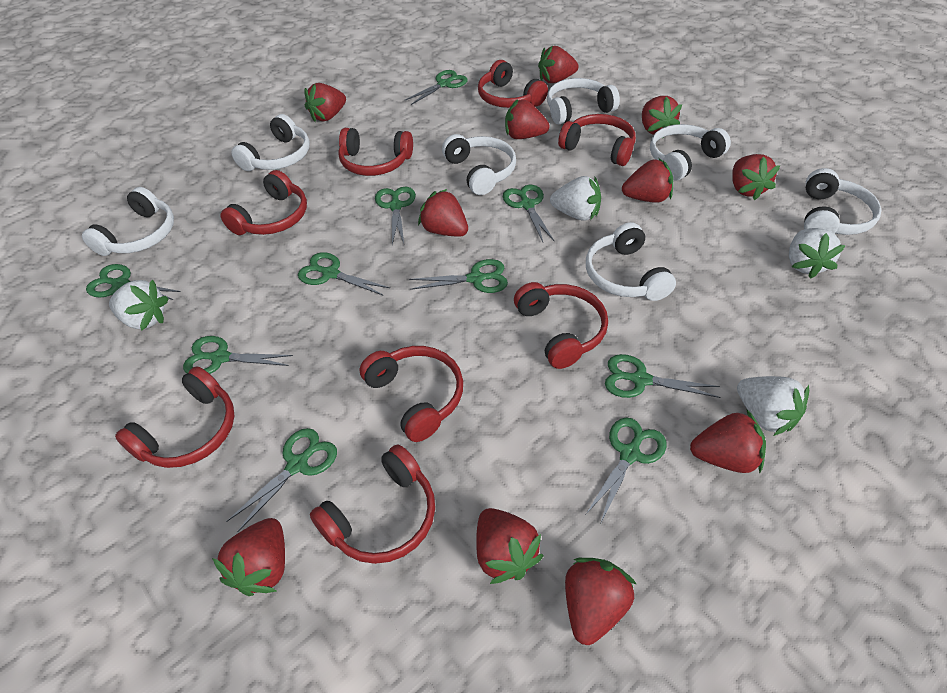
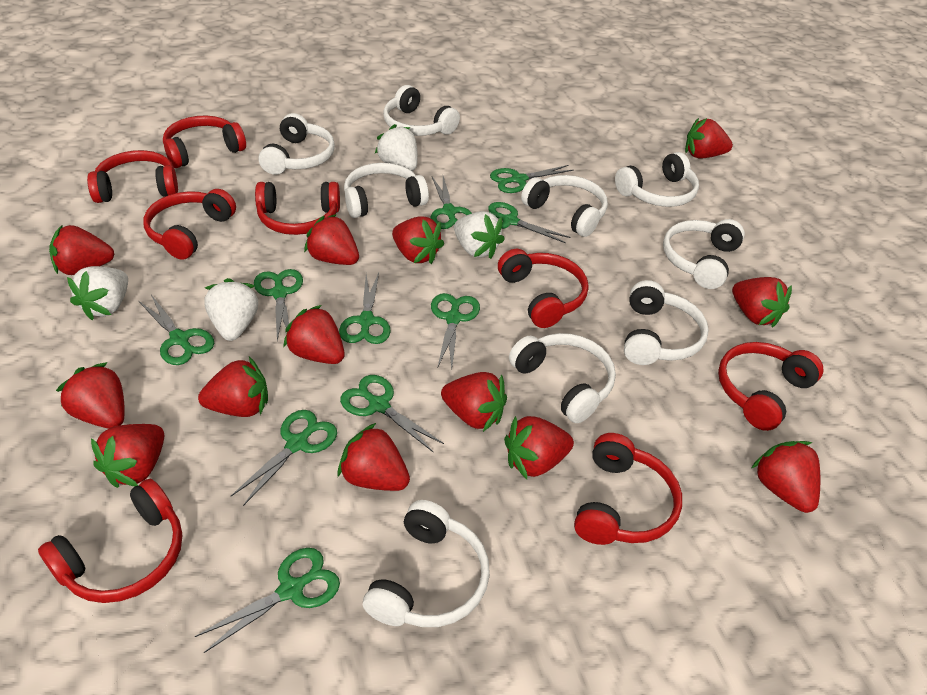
red strawberry: [212,518,285,596] [304,83,346,122] [418,189,468,237] [476,508,544,584] [505,99,550,139] [538,46,579,83] [565,558,636,645] [622,158,673,203] [642,96,682,138] [690,410,766,473] [732,154,780,200] = 11 -> [49,225,114,275] [56,362,125,429] [91,424,165,488] [198,357,268,417] [283,305,344,364] [304,214,359,265] [338,423,410,491] [392,216,444,264] [441,372,507,432] [504,416,574,479] [685,118,733,159] [732,277,792,328] [752,441,820,513] = 13
white headphones: [82,187,174,256] [231,114,310,171] [442,134,516,195] [547,78,620,124] [586,222,676,301] [650,124,731,180] [804,168,881,235] = 7 -> [259,113,335,175] [344,163,429,218] [363,500,490,627] [383,85,460,136] [509,333,616,423] [521,175,608,237] [615,152,699,207] [624,280,709,365] [663,219,745,289] = 9

